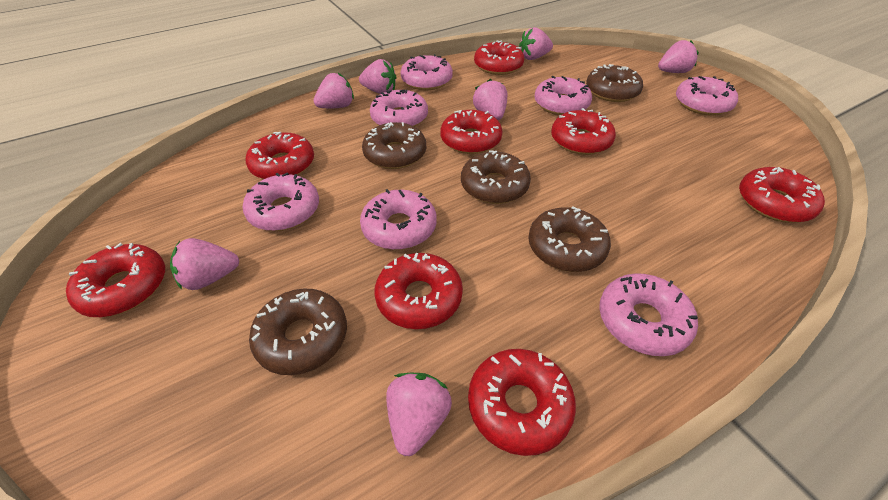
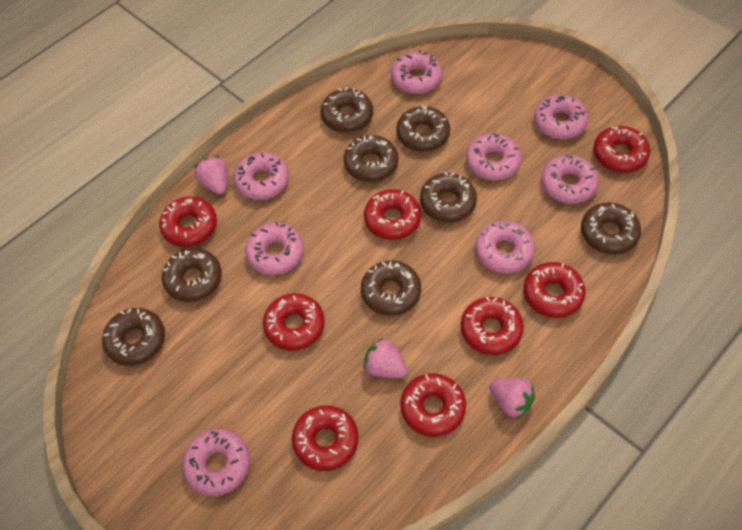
brown donut: [249,289,347,375] [362,122,426,169] [461,150,531,204] [528,206,611,272] [586,64,643,102] = 5 -> [102,308,165,366] [162,248,222,302] [321,88,373,133] [344,135,399,182] [361,260,421,316] [396,106,450,152] [420,172,477,222] [581,202,641,254] = 8
pink donut: [243,173,319,231] [360,189,437,250] [370,89,428,127] [400,54,453,90] [534,76,592,115] [599,273,698,356] [676,76,738,116] = 7 -> [182,429,250,496] [233,152,289,200] [245,222,304,275] [391,50,442,94] [466,133,522,181] [475,221,535,273] [534,95,589,139] [541,155,599,204] = 8
pink strawberry: [170,238,239,290] [313,73,354,108] [359,59,396,94] [386,373,452,456] [473,79,508,120] [519,27,553,60] [658,40,699,73] = 7 -> [194,156,228,195] [363,338,408,378] [489,378,535,419] = 3

